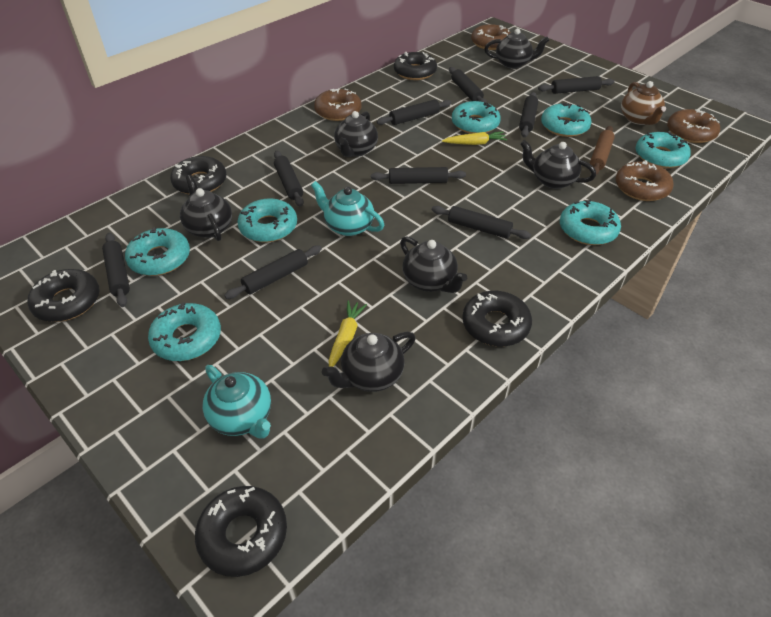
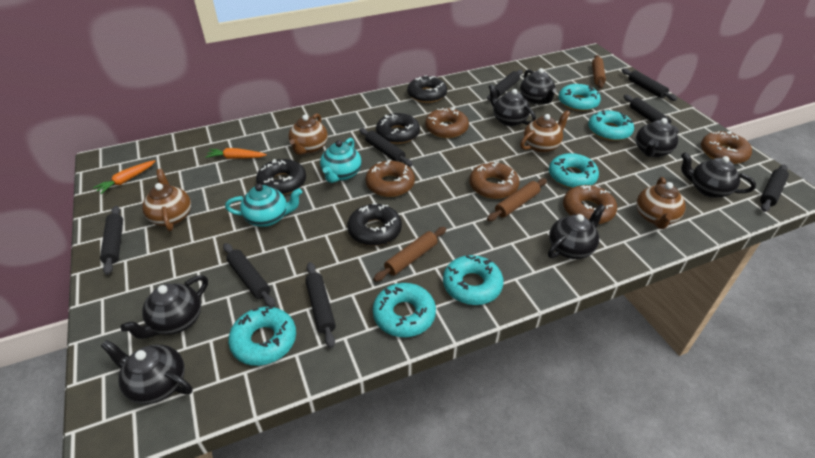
black donut: [28,269,99,322] [170,156,227,195] [195,486,287,577] [394,52,437,80] [462,291,532,347] = 5 -> [256,159,306,195] [347,203,402,246] [376,113,420,144] [407,76,447,103] = 4
black rolling pin: [102,233,130,307] [224,246,322,299] [274,151,304,207] [371,167,466,184] [377,99,451,125] [432,206,531,239] [449,67,487,103] [519,92,538,137] [538,76,614,94] = 9 -> [100,206,123,275] [223,243,275,307] [305,262,336,348] [359,128,413,166] [487,70,523,100] [622,68,677,101] [624,95,679,133] [760,165,789,212] = 8
black teapot: [180,175,232,241] [322,332,415,392] [334,111,378,157] [400,236,467,293] [484,28,549,69] [520,140,596,189] = 6 -> [101,340,193,404] [121,275,208,339] [488,84,536,126] [520,68,557,104] [548,204,606,259] [636,118,678,157] [681,152,756,198] = 7
brown donut: [314,89,361,121] [471,24,511,50] [615,160,674,201] [667,109,720,143] = 4 -> [365,159,415,197] [425,108,469,138] [469,161,520,199] [563,185,617,224] [701,131,752,164] = 5
brown rolling pin: [590,126,615,175] = 1 -> [373,227,446,282] [487,178,547,221] [592,55,606,89] = 3
brown teapot: [621,81,666,125] = 1 -> [142,169,191,231] [288,113,328,155] [520,110,570,153] [636,177,686,229] = 4
orange carrot: none = 0 -> [93,160,155,194] [205,148,267,159] = 2
turquoise donut: [125,227,190,276] [148,302,221,361] [237,199,297,242] [452,101,501,134] [541,103,591,137] [560,200,621,245] [635,132,691,168] = 7 -> [228,306,296,366] [373,283,436,337] [443,255,503,305] [549,153,599,188] [558,84,601,111] [588,110,634,141] = 6
yellow carrot: [329,301,367,367] [442,132,507,145] = 2 -> none = 0

